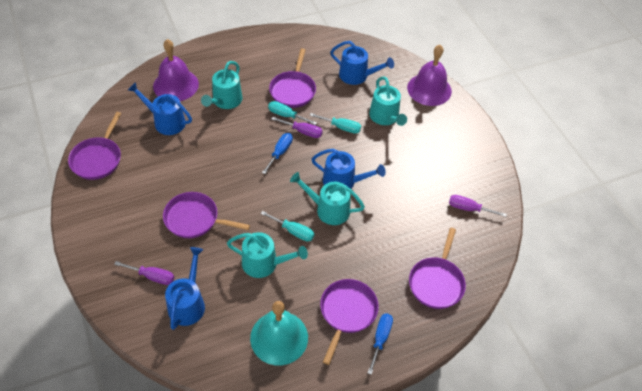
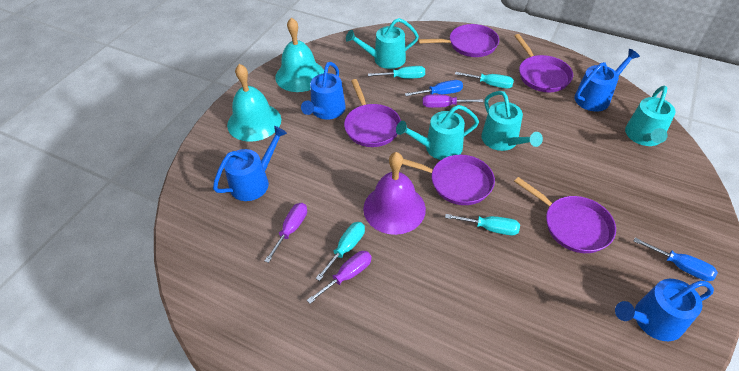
purple bell: [153,39,199,101] [407,45,452,106] = 2 -> [363,152,426,235] = 1
turquoise bell: [250,301,308,365] = 1 -> [227,64,281,142] [275,17,324,92] = 2
turquoise screwdriver: [260,211,314,241] [268,101,317,125] [310,113,361,134] = 3 -> [316,222,365,281] [368,66,425,79] [445,214,520,235] [455,72,514,88] = 4

